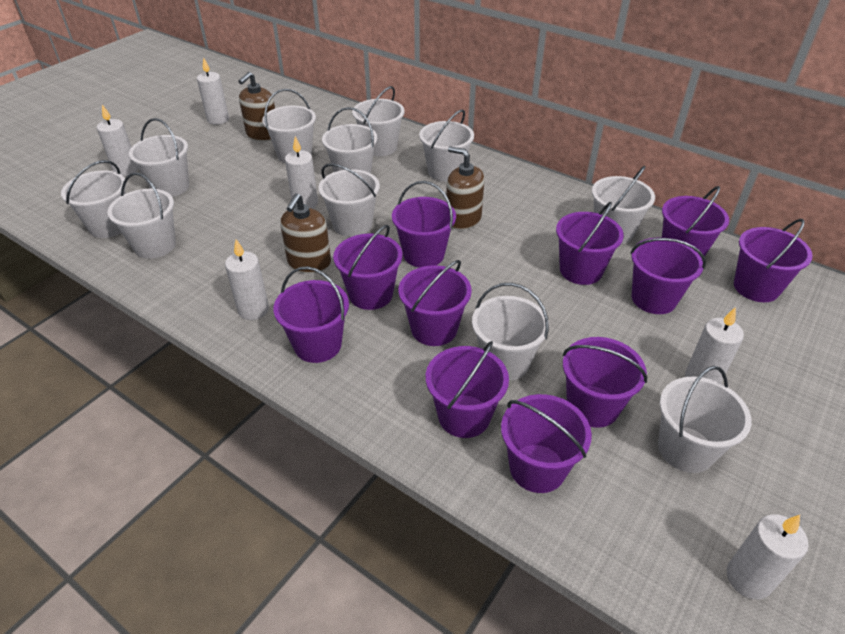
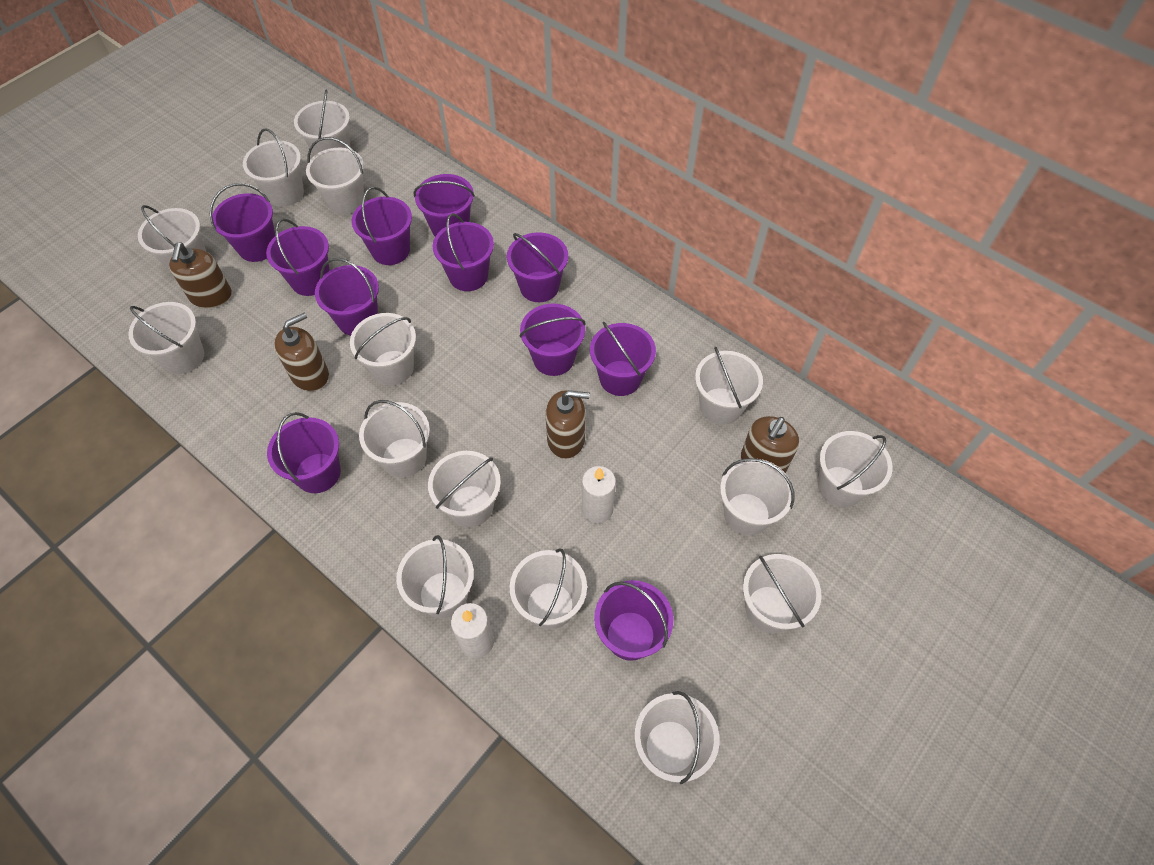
brown soap dispenser: [238,72,275,142] [280,194,331,273] [446,146,485,230] = 3 -> [169,242,232,308] [274,313,329,391] [545,390,590,459] [741,416,799,473] = 4
white bucket: [61,160,126,238] [107,172,176,259] [129,118,189,197] [262,89,316,163] [319,163,380,237] [322,107,378,173] [352,86,405,156] [419,109,474,182] [472,283,549,381] [592,166,655,244] [658,366,752,473] = 11 -> [128,302,204,374] [138,205,206,272] [243,128,304,207] [294,89,350,156] [306,137,364,214] [350,313,416,386] [359,400,430,478] [396,535,474,618] [428,451,501,528] [510,548,587,630] [635,691,720,784] [695,347,763,425] [720,458,795,536] [743,554,822,634] [818,431,892,507] = 15
white candle: [97,105,138,176] [197,57,229,125] [225,239,269,320] [285,136,318,209] [685,307,744,383] [727,514,809,599] = 6 -> [451,603,494,658] [582,466,616,523] = 2

